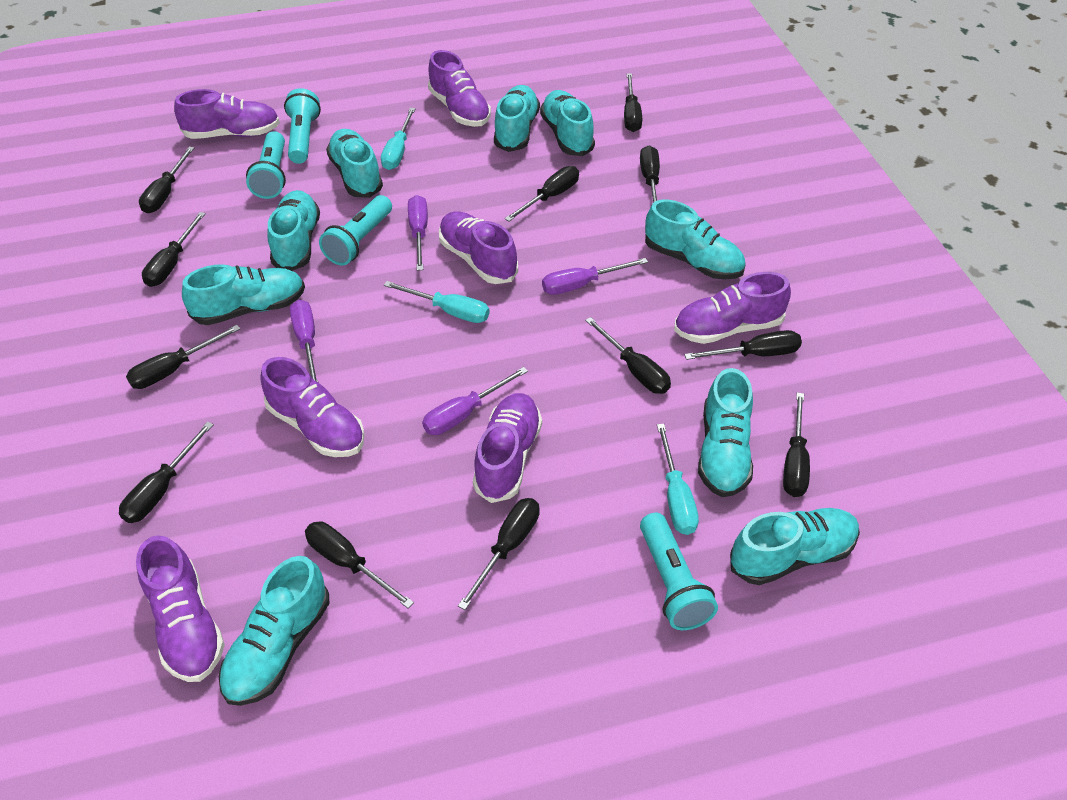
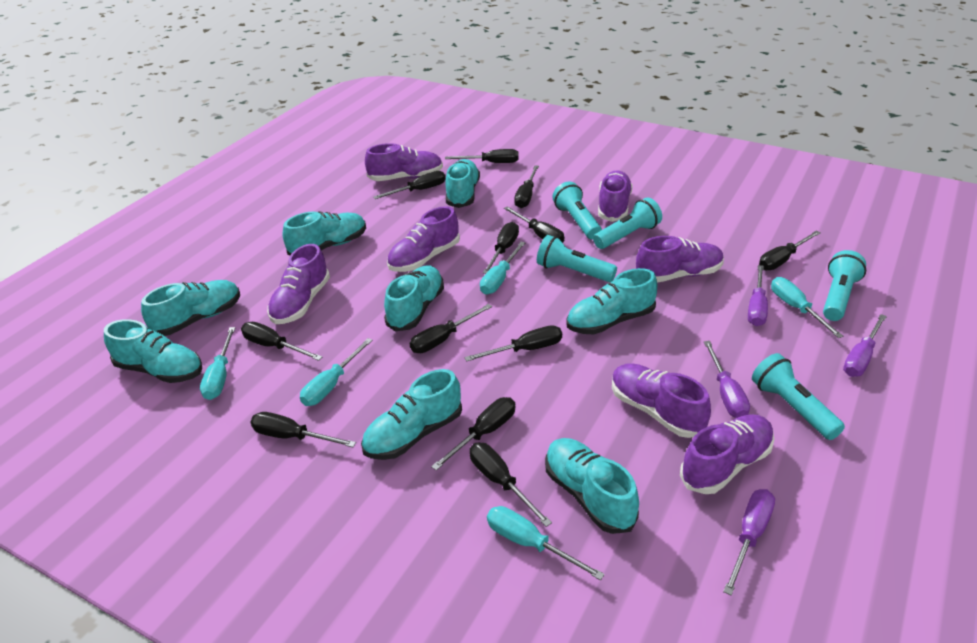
turquoise flashlight: [246,131,286,199] [284,88,321,164] [319,195,392,265] [640,513,718,630] = 4 -> [537,235,617,282] [552,181,602,240] [593,198,662,249] [752,353,845,440] [823,250,866,321] = 5
turquoise screwdriver: [381,108,416,170] [384,281,490,323] [657,424,699,535] = 3 -> [200,327,235,400] [300,338,373,406] [480,242,525,295] [487,506,605,580] [771,277,843,338] = 5
turquoise shoe: [182,264,305,325] [219,556,329,706] [268,190,320,271] [326,129,383,198] [494,85,540,152] [540,90,595,156] [645,200,746,280] [698,368,753,497] [730,508,860,585] = 9 -> [104,319,202,383] [141,280,240,336] [283,211,366,255] [361,369,462,460] [384,266,444,331] [446,159,480,208] [545,438,639,534] [566,268,657,334] = 8

